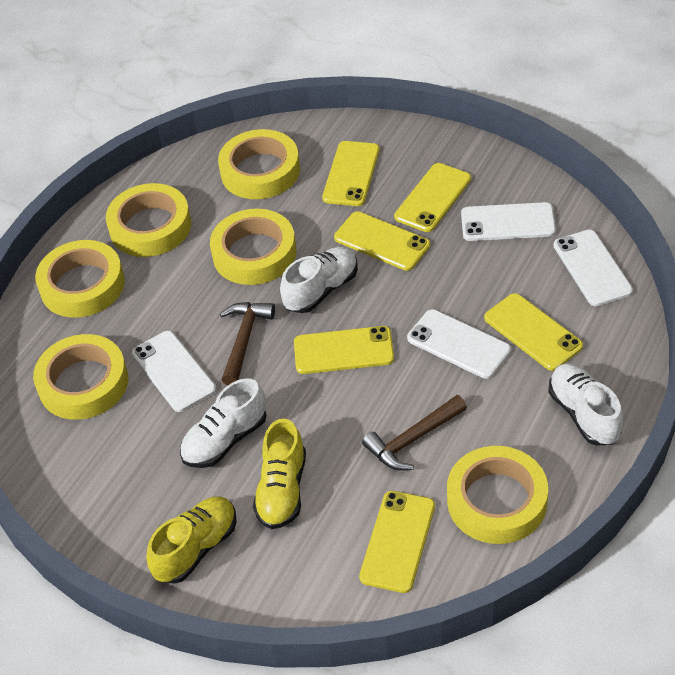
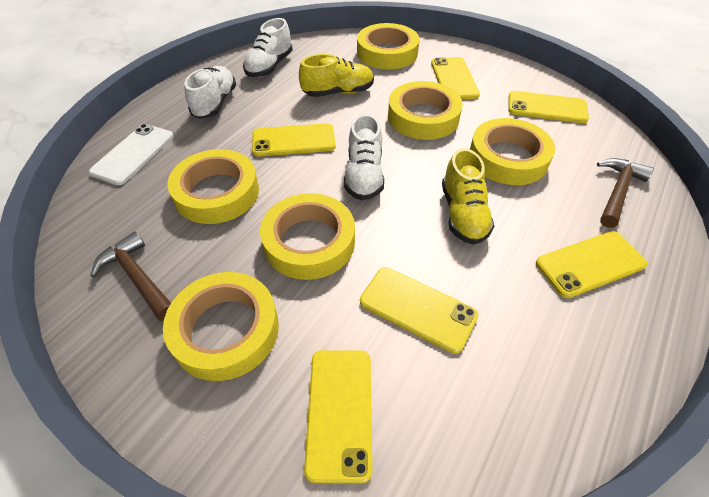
white phone: [132,331,216,412] [407,309,511,379] [461,202,556,241] [553,230,633,306] = 4 -> [89,124,174,185] = 1

